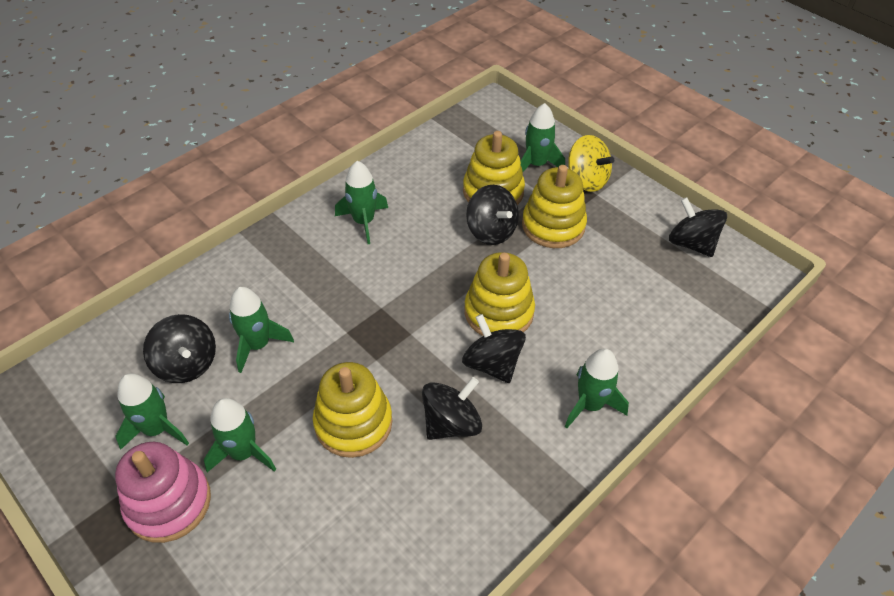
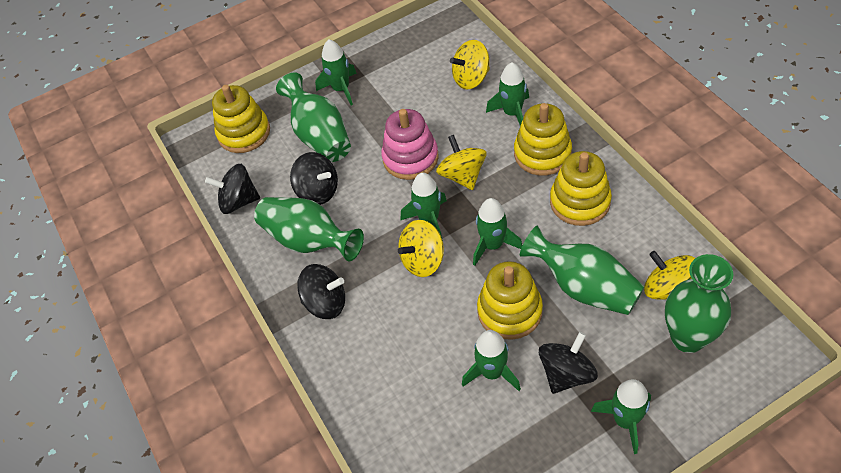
black spinning top: [143,314,216,383] [422,377,482,440] [462,314,526,383] [466,185,519,245] [669,197,727,257] = 5 -> [205,164,260,214] [290,152,338,205] [297,264,345,319] [539,332,598,394] = 4
green vase: none = 0 -> [254,197,364,261] [276,72,351,162] [520,226,644,315] [665,254,733,353] = 4
yellow spinning top: [568,135,614,192] = 1 -> [398,220,444,277] [436,135,487,190] [450,40,490,90] [644,251,695,300] = 4

